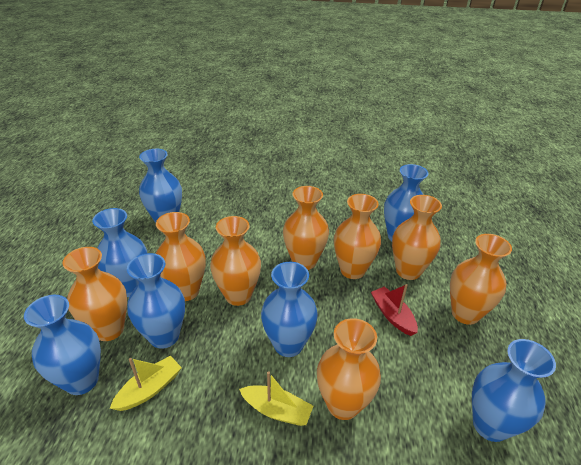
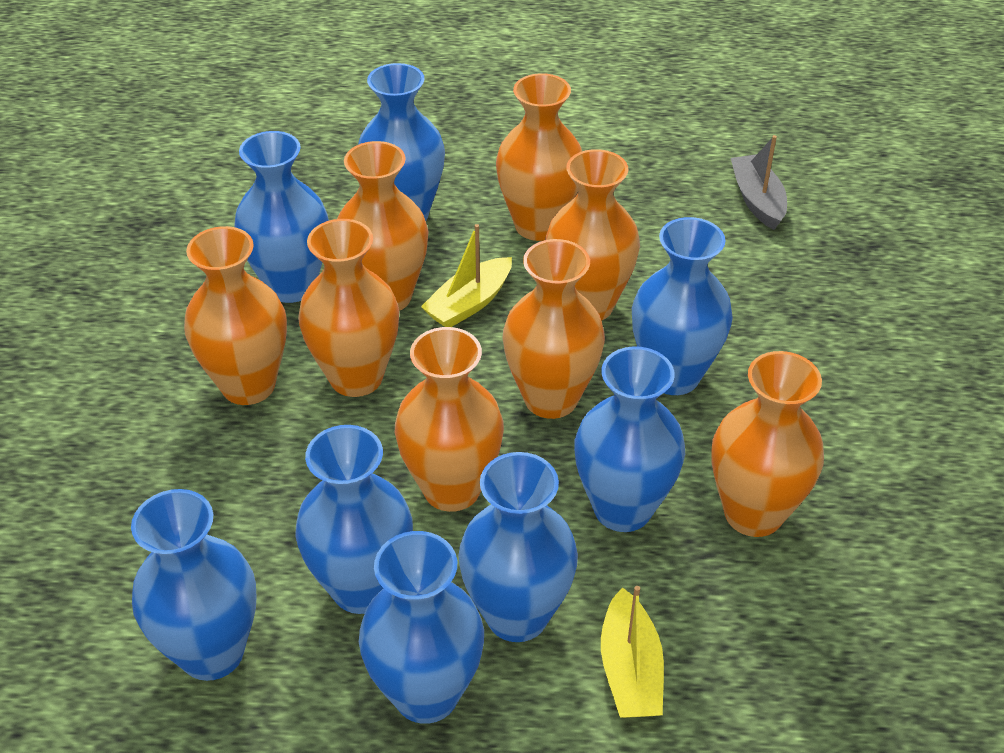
blue vase: [24,295,101,395] [92,208,147,297] [127,253,185,349] [139,149,182,223] [261,262,318,357] [384,164,428,241] [472,339,556,442] = 7 -> [131,489,256,681] [234,131,329,303] [295,425,413,614] [358,63,445,221] [359,531,484,724] [458,452,578,642] [574,346,685,532] [632,217,733,395] = 8
grey boat: none = 0 -> [731,135,787,230] = 1
red boat: [371,284,418,336] = 1 -> none = 0

